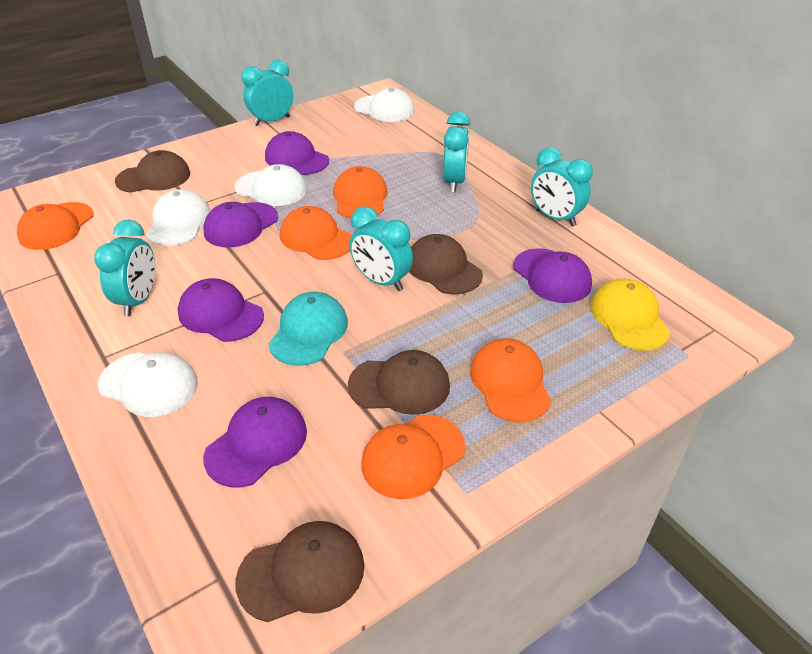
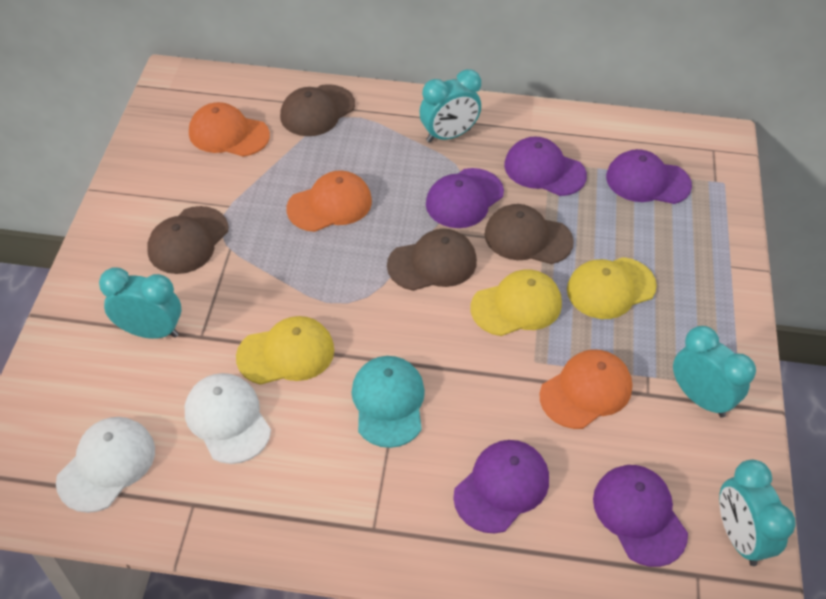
orange cap: [17,202,93,250] [280,206,352,260] [333,166,388,218] [362,415,465,499] [470,338,551,423] = 5 -> [189,102,270,157] [286,170,372,232] [539,349,632,429] = 3
turquoise clock: [94,220,155,316] [242,60,293,126] [350,206,413,291] [443,112,470,192] [531,147,593,227] = 5 -> [99,267,182,339] [419,69,481,143] [673,326,756,418] [719,460,796,566] = 4
white cap: [98,352,198,417] [146,189,210,246] [235,164,307,206] [354,88,415,122] = 4 -> [56,417,155,513] [185,373,271,464] = 2
yellow cap: [591,279,670,351] = 1 -> [236,316,334,385] [471,269,562,336] [567,257,657,319] = 3

